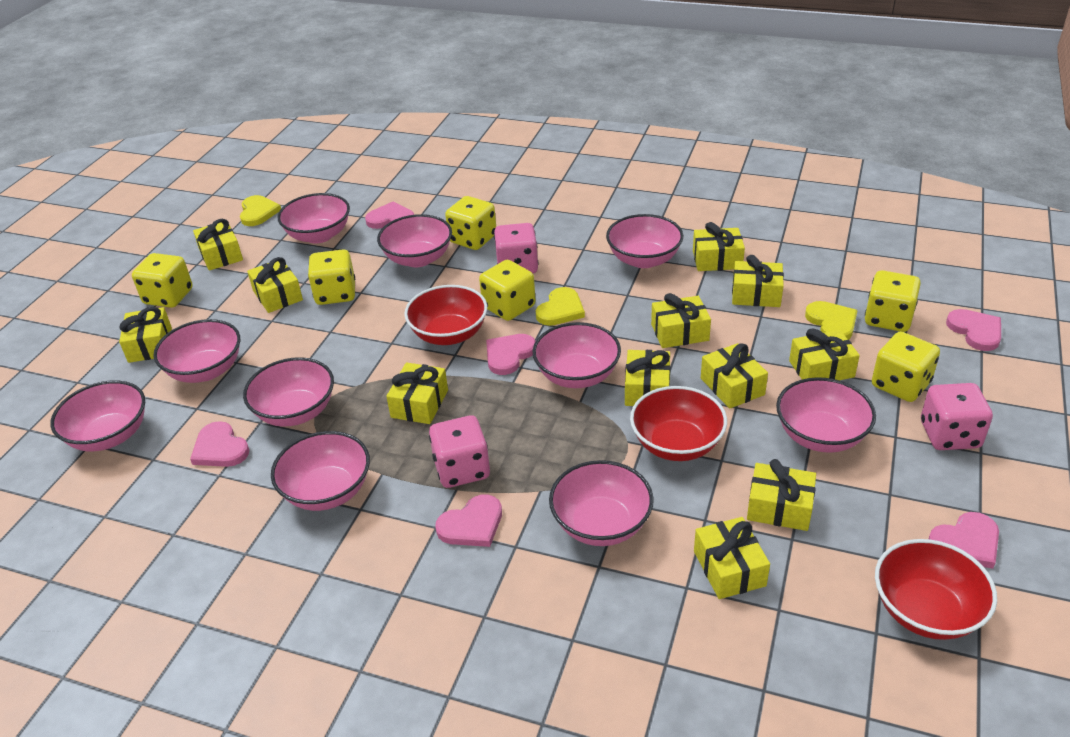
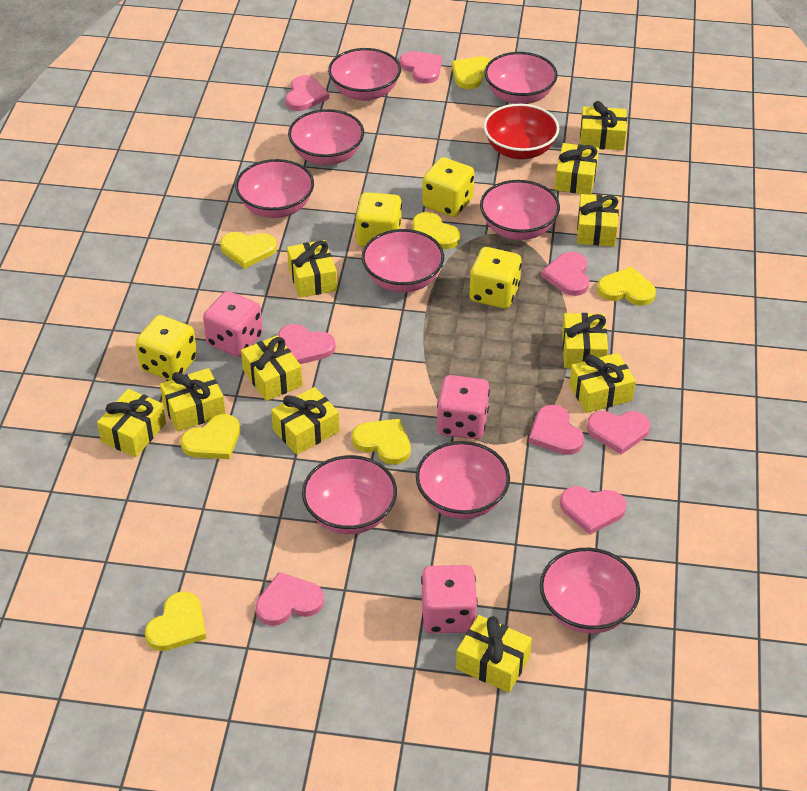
pink bowl: [50,380,145,451] [153,319,240,383] [243,357,334,427] [271,431,370,511] [277,193,350,244] [377,214,452,267] [533,322,621,388] [549,460,654,546] [606,214,684,268] [776,377,876,453] = 10 -> [235,159,314,218] [288,109,364,165] [302,455,397,534] [328,48,401,101] [362,229,444,292] [416,441,510,519] [480,180,560,240] [485,52,558,104] [540,548,640,634] = 9
pink heart: [190,421,249,467] [365,202,414,229] [435,494,502,547] [486,334,536,375] [929,512,999,569] [946,309,1001,351] = 6 -> [255,572,324,626] [278,324,336,364] [285,75,329,111] [400,51,442,84] [529,405,584,455] [541,252,590,296] [560,486,627,535] [587,411,651,455] = 8
red bowl: [404,285,487,345] [630,386,727,461] [875,539,997,640] = 3 -> [483,104,559,159] = 1
yellow dice: [132,253,193,308] [308,249,355,305] [445,196,496,250] [479,260,536,321] [865,270,921,332] [872,332,940,402] = 6 -> [136,315,197,380] [355,192,402,247] [423,157,475,217] [469,247,522,309] = 4
yellow gift: [119,307,172,363] [193,219,243,271] [247,257,303,313] [386,362,448,424] [625,350,670,406] [651,293,711,348] [693,222,745,271] [694,517,770,599] [701,343,768,409] [732,255,784,307] [747,459,816,531] [789,328,860,380] = 12 -> [97,389,166,457] [160,368,226,431] [241,335,302,401] [271,387,340,455] [287,240,337,298] [456,615,532,693] [555,143,599,195] [562,313,608,368] [569,353,636,413] [577,194,619,247] [580,101,627,150] = 11
yellow heart: [240,195,281,226] [536,287,585,326] [805,301,858,340] = 3 -> [145,591,206,651] [181,414,240,459] [220,232,277,269] [352,419,411,464] [412,212,461,249] [451,57,491,89] [597,267,656,306] = 7

